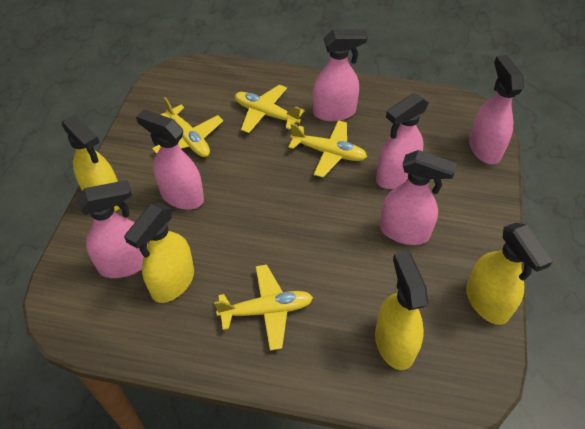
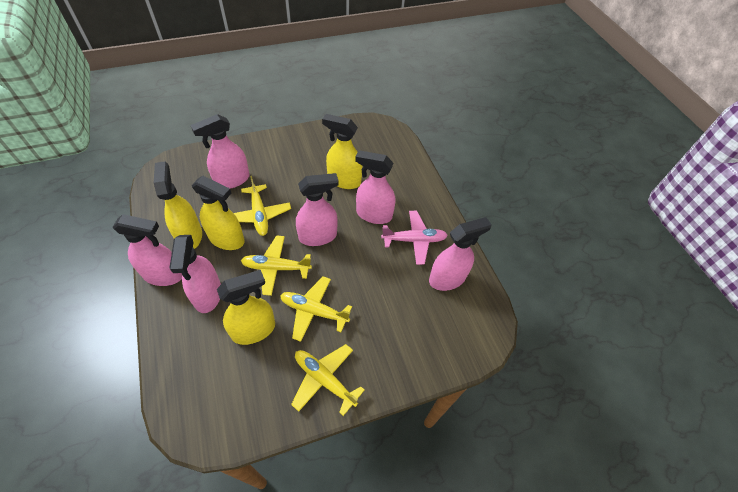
pink plane: none = 0 -> [381,211,448,265] = 1

